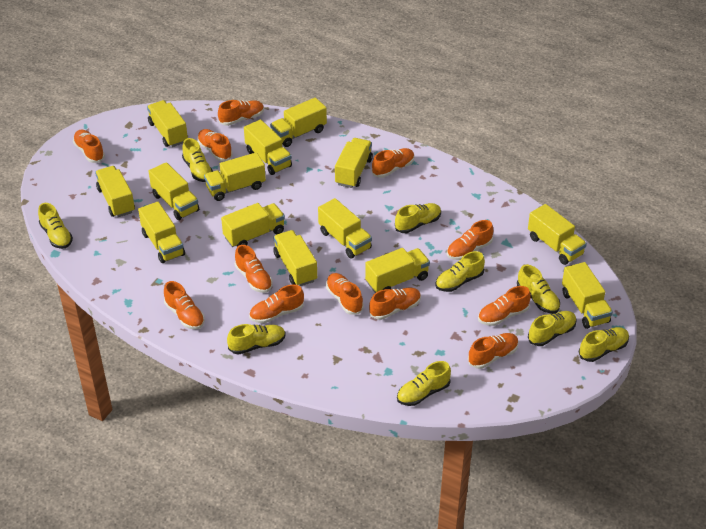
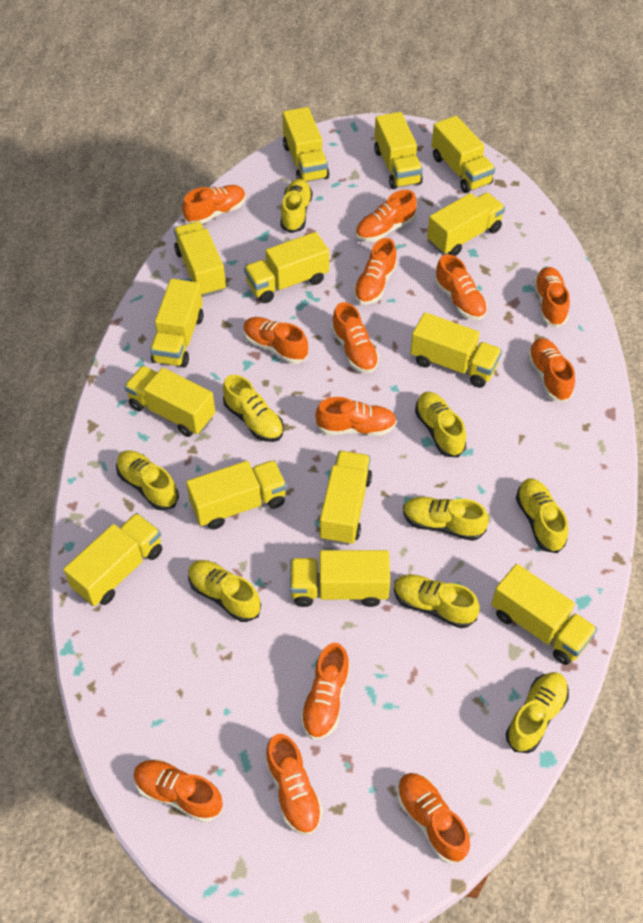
orange shoe: [73,130,105,163] [164,281,205,330] [197,129,233,161] [218,100,264,126] [235,245,273,293] [249,284,304,323] [326,273,364,315] [369,288,421,320] [372,148,415,178] [447,220,493,260] [468,333,519,369] [478,286,531,326] = 12 -> [133,759,223,823] [182,185,246,224] [243,317,308,364] [265,734,323,835] [300,643,350,740] [315,397,397,436] [331,302,379,373] [354,238,397,305] [355,190,417,242] [397,773,470,864] [435,254,487,320] [528,338,575,403] [534,267,570,328] = 13

